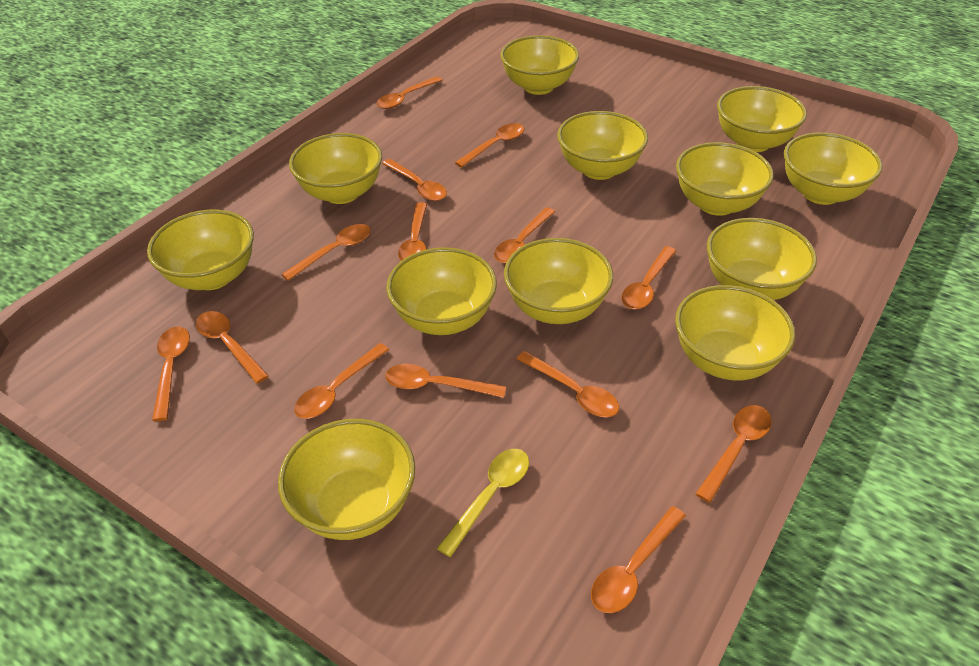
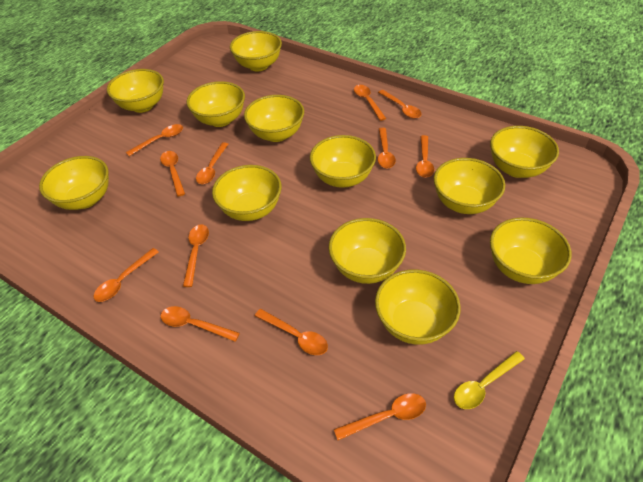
orange spoon: [152,326,190,421] [196,311,269,384] [281,224,371,281] [294,343,389,419] [377,76,442,109] [382,159,447,201] [385,364,506,398] [398,202,427,261] [455,123,524,168] [494,207,555,263] [517,351,619,417] [591,506,686,613] [621,246,676,309] [696,405,772,503] = 14 -> [94,248,158,302] [126,124,183,156] [160,151,185,196] [161,306,240,342] [183,224,209,287] [196,142,228,184] [255,309,328,355] [334,393,426,440] [354,85,386,121] [378,90,422,119] [378,128,396,169] [416,135,434,178] = 12

